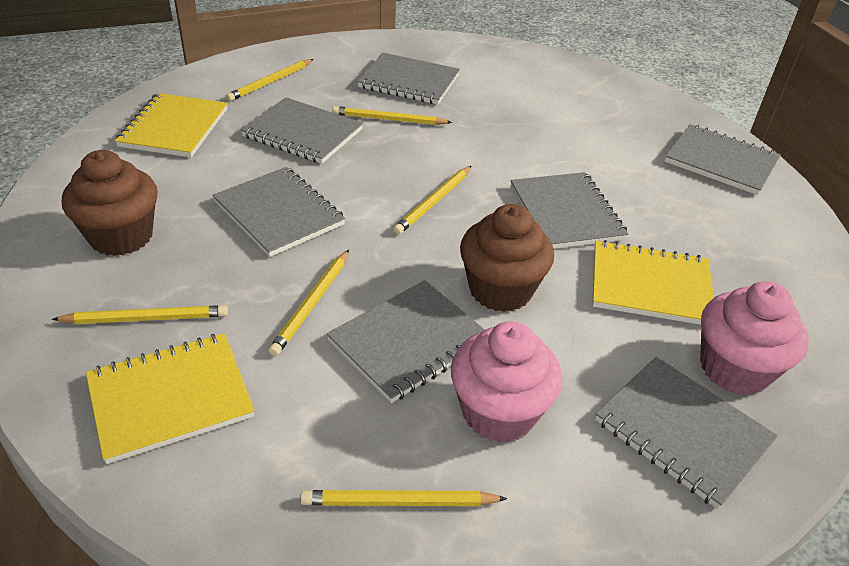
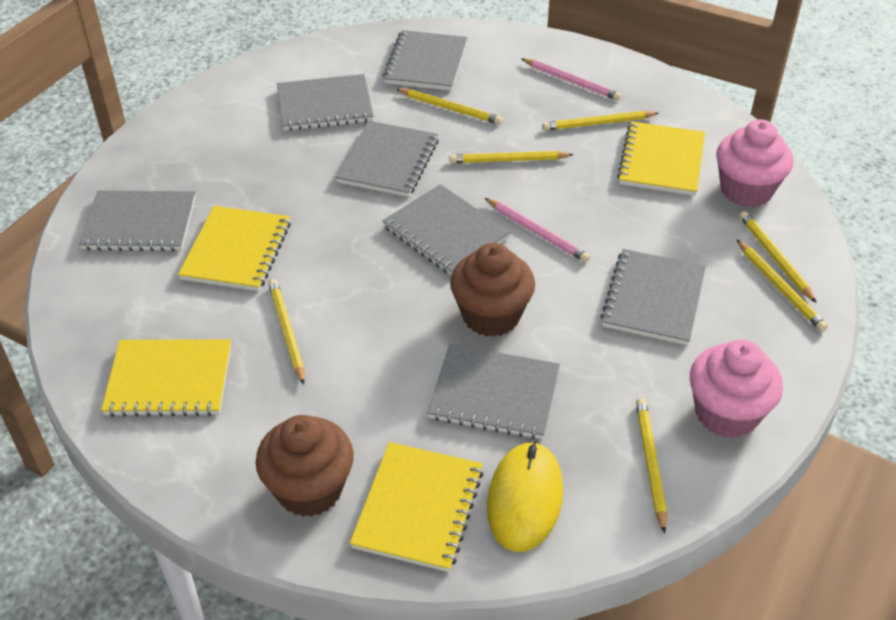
pink pencil: none = 0 -> [485,198,590,262] [521,58,621,101] = 2
yellow mouse: none = 0 -> [487,441,563,552] = 1
yellow notebook: [86,333,254,464] [115,93,227,157] [592,240,714,325] = 3 -> [101,339,231,417] [178,206,291,291] [350,442,484,572] [617,121,705,196] = 4
yellow pencil: [52,305,228,324] [226,59,314,101] [268,250,349,356] [300,490,507,506] [332,106,452,125] [393,166,471,235] = 6 -> [268,279,305,385] [396,88,502,125] [449,151,574,163] [542,111,658,131] [636,398,667,534] [736,239,828,332] [739,211,817,303] = 7

